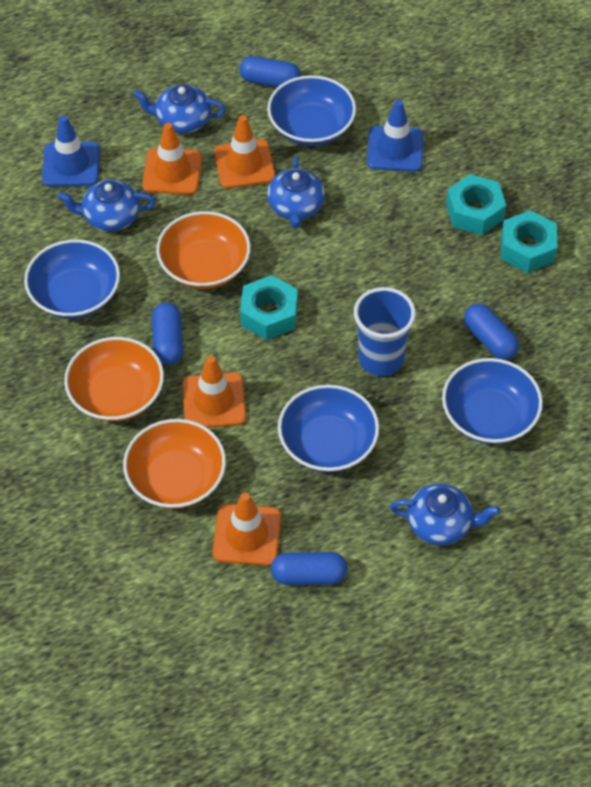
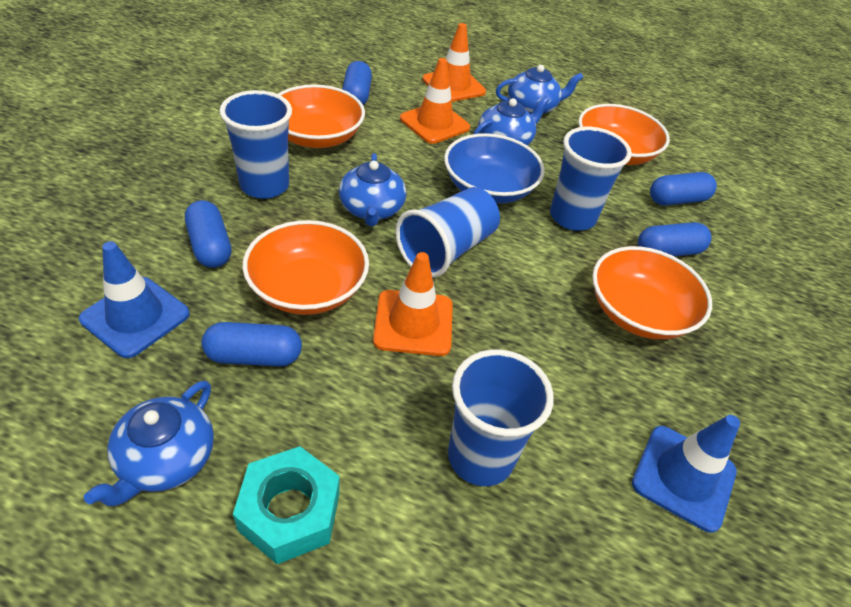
blue bowl: [24,239,120,319] [267,75,356,146] [278,384,379,472] [442,358,543,444] = 4 -> [444,133,545,204] = 1
blue capsule: [152,302,183,365] [239,56,301,87] [271,552,348,585] [464,304,519,360] = 4 -> [185,200,232,268] [202,322,302,367] [342,61,372,105] [638,222,712,257] [650,172,717,206] = 5
blue cup: [354,287,416,376] = 1 -> [220,90,292,199] [395,187,500,277] [448,349,554,486] [550,127,632,231] = 4
orange bowl: [64,337,164,422] [123,419,226,509] [156,211,251,289] = 3 -> [242,220,369,315] [278,84,365,148] [578,104,670,165] [592,246,712,339] = 4
orange traffic cone: [142,123,202,195] [182,356,246,428] [213,492,281,566] [214,115,275,188] = 4 -> [373,252,453,356] [400,58,470,144] [422,23,486,102] = 3
turquoise nut: [240,275,298,340] [446,174,506,235] [501,210,557,273] = 3 -> [233,446,340,564] = 1

